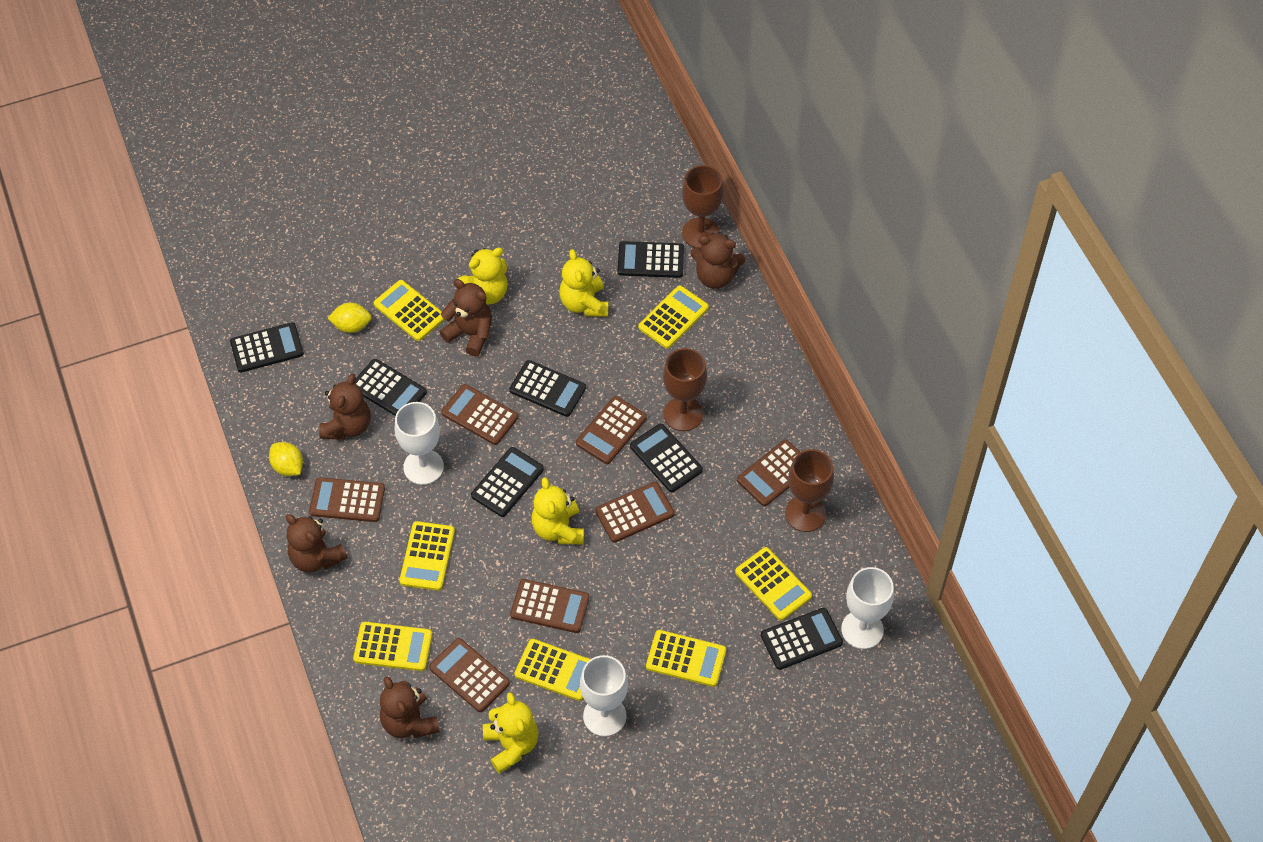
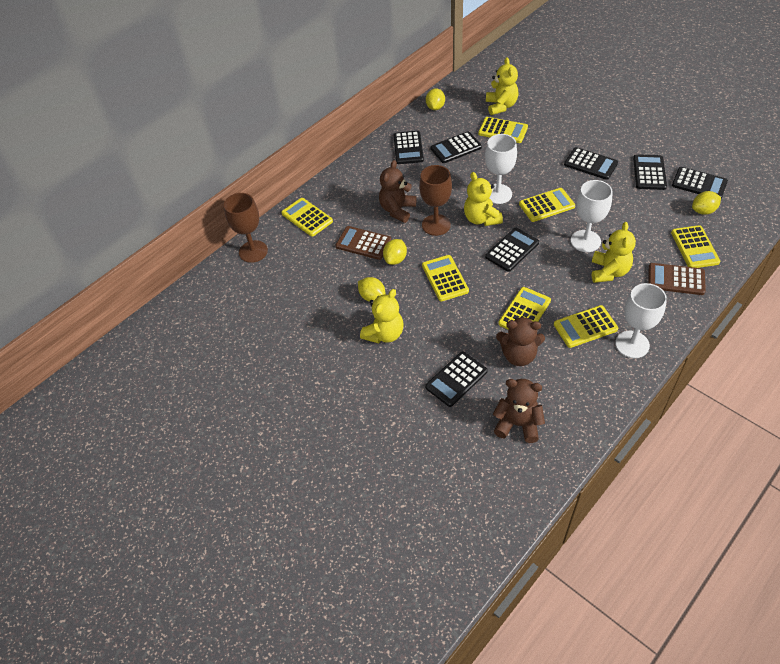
brown calculator: [309,477,385,522] [429,638,510,712] [441,384,518,445] [510,579,590,633] [576,396,647,464] [595,482,675,543] [737,440,800,506] = 7 -> [336,226,392,260] [648,263,706,295] = 2
brown goblet: [663,348,707,431] [682,165,724,249] [785,449,834,532] = 3 -> [224,193,268,263] [419,165,452,236] = 2
brown teddy bear: [286,514,348,573] [319,374,371,440] [380,676,440,738] [439,279,492,357] [691,232,745,289] = 5 -> [379,160,417,223] [493,379,545,443] [496,316,545,366] = 3
yellow lemon: [269,442,303,476] [328,303,372,333] = 2 -> [358,277,386,302] [383,239,407,265] [426,88,445,110] [692,191,721,215] = 4

